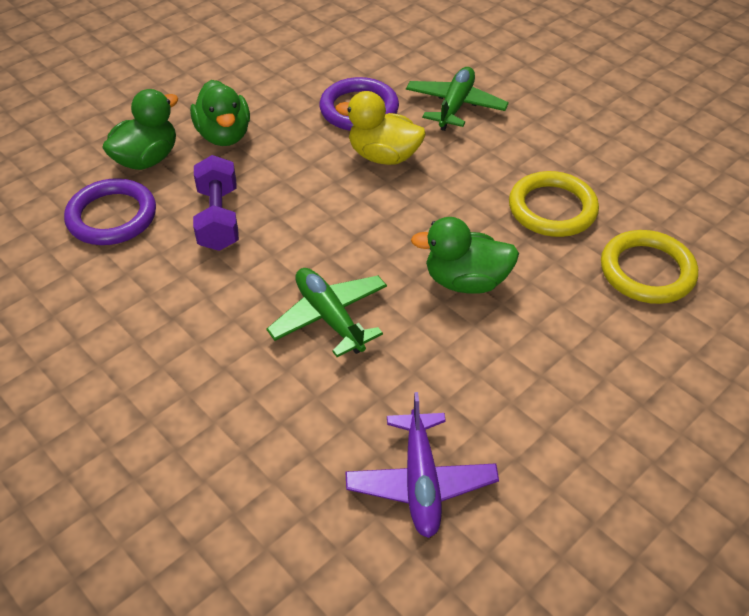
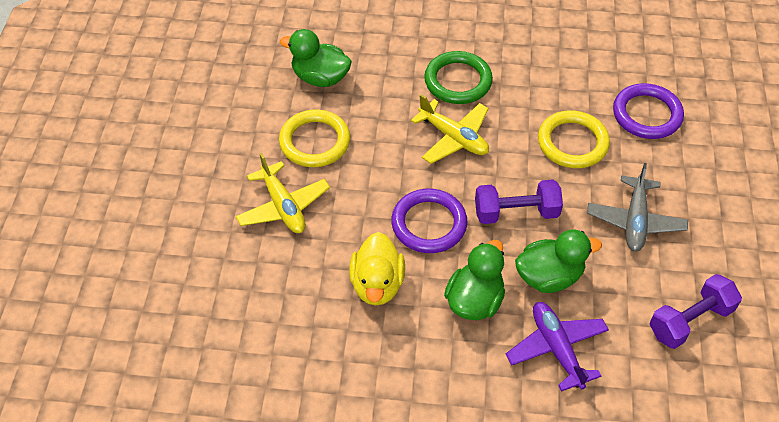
green plane: [267,268,387,357] [406,67,509,131] = 2 -> none = 0
green ring: none = 0 -> [424,51,493,104] = 1
grey plane: none = 0 -> [587,163,688,252] = 1
purple dumbbell: [193,155,239,251] = 1 -> [475,180,563,224] [649,274,742,349] = 2
yellow plane: none = 0 -> [236,153,330,233] [411,94,489,164] = 2

